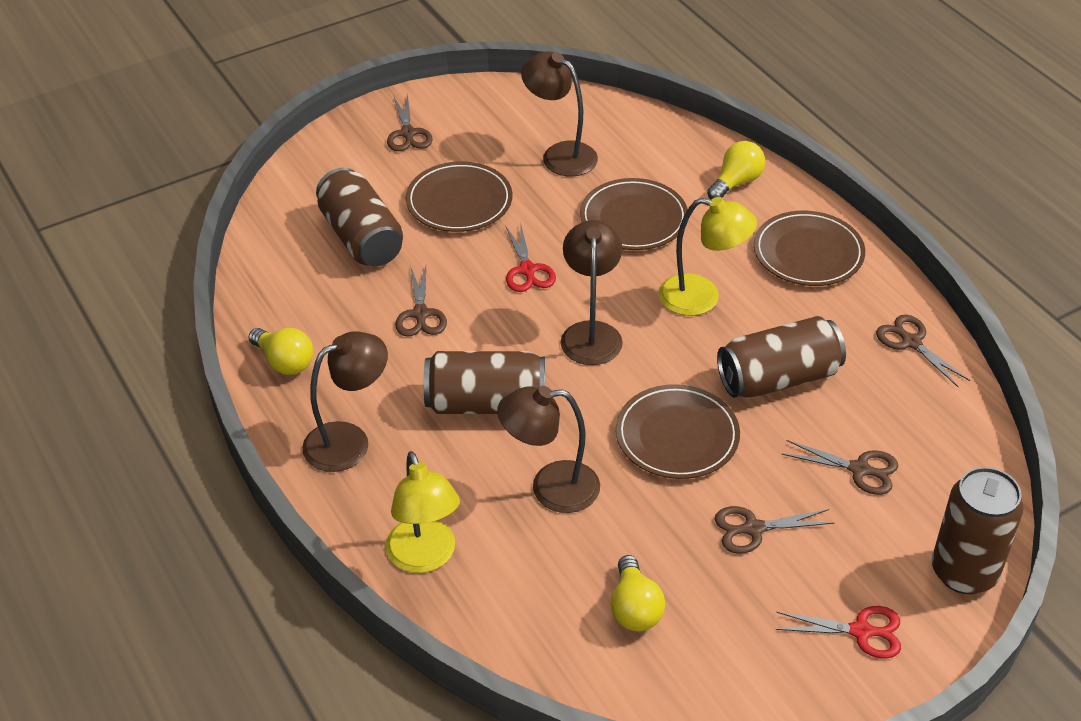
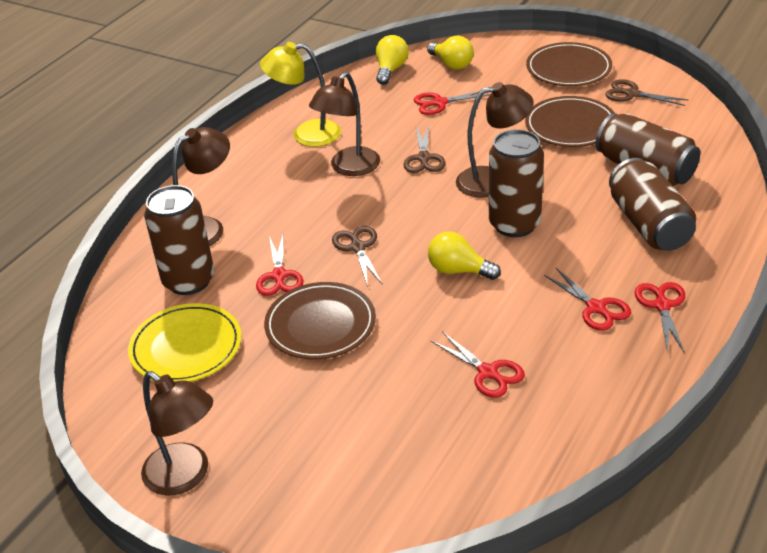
brown plate: [406,161,512,232] [580,178,688,250] [616,384,740,479] [754,211,865,286] = 4 -> [264,282,376,359] [525,96,615,147] [526,42,612,86] = 3
brown scissors: [387,93,433,151] [395,265,447,337] [715,506,834,554] [782,440,898,495] [876,315,970,387] = 5 -> [332,226,383,287] [403,127,446,173] [605,79,688,106] = 3
red scissors: [506,226,556,292] [776,606,901,659] = 2 -> [256,233,303,296] [414,91,490,115] [430,331,525,398] [544,268,631,331] [635,282,685,353] = 5
yellow lamp: [385,451,460,573] [659,197,757,316] = 2 -> [260,42,341,147] = 1
yellow plate: none = 0 -> [128,303,242,382] = 1

